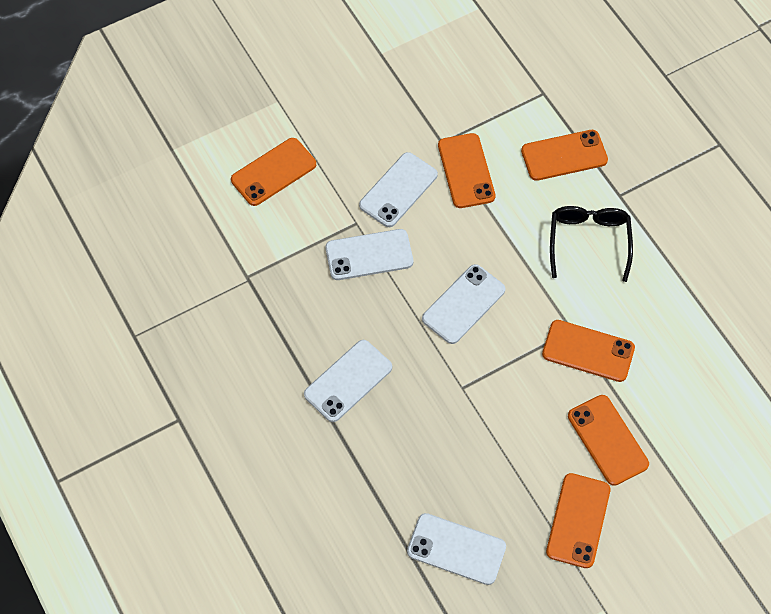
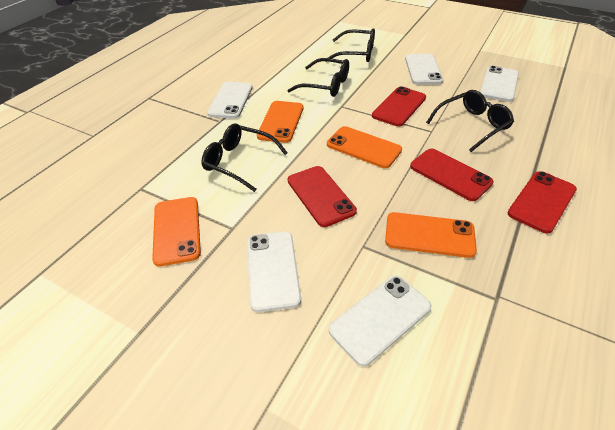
black glasses: [550,206,633,282] = 1 -> [202,123,288,192] [287,58,349,97] [325,28,375,62] [426,90,514,152] = 4
orange phone: [231,138,316,206] [438,133,495,208] [521,130,608,181] [542,320,635,382] [546,473,611,568] [568,395,649,486] = 6 -> [152,197,201,267] [257,101,303,143] [327,126,402,168] [385,212,477,258] = 4
red phone: none = 0 -> [288,166,357,227] [372,86,426,127] [410,148,494,201] [508,171,577,234] = 4

